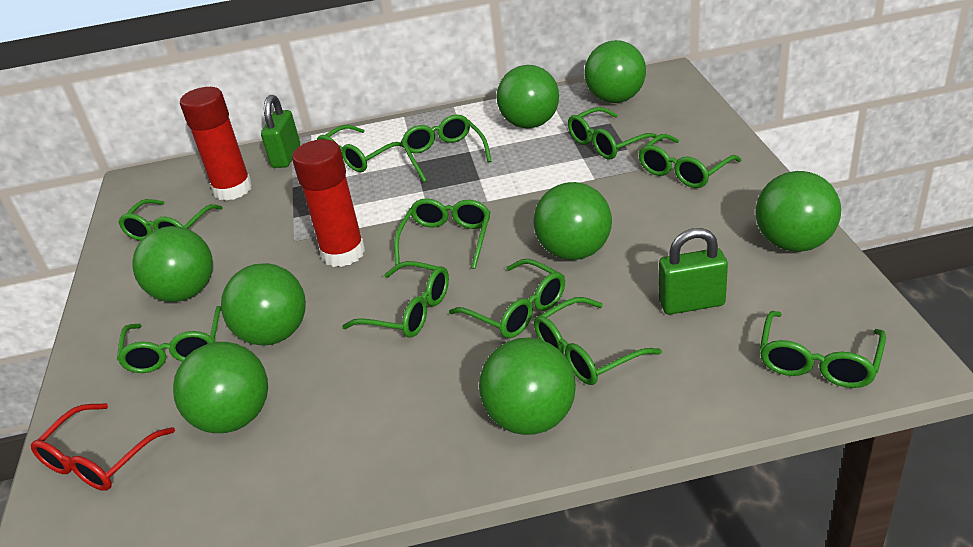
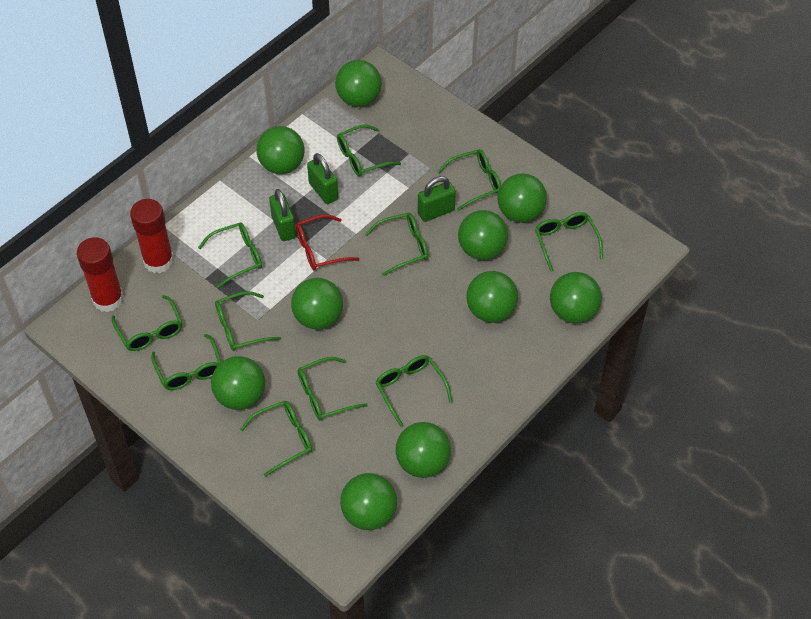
green ball: [132,226,213,302] [173,342,268,433] [221,263,306,346] [479,338,576,435] [497,65,559,129] [534,182,612,260] [584,40,646,103] [755,171,841,252] = 8 -> [211,356,265,410] [256,126,305,174] [291,278,343,330] [335,60,382,107] [340,473,397,530] [396,422,451,478] [458,210,508,260] [466,271,518,323] [497,173,547,223] [550,272,602,323] = 10
green padlock: [261,95,300,168] [659,228,728,315] = 2 -> [269,189,296,241] [307,153,338,204] [418,176,456,222] = 3

